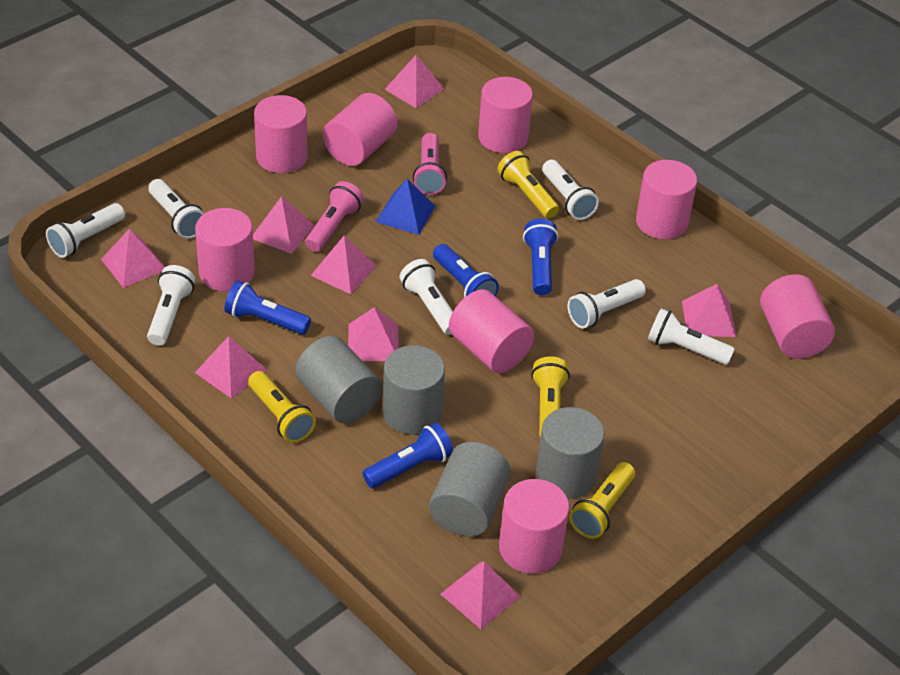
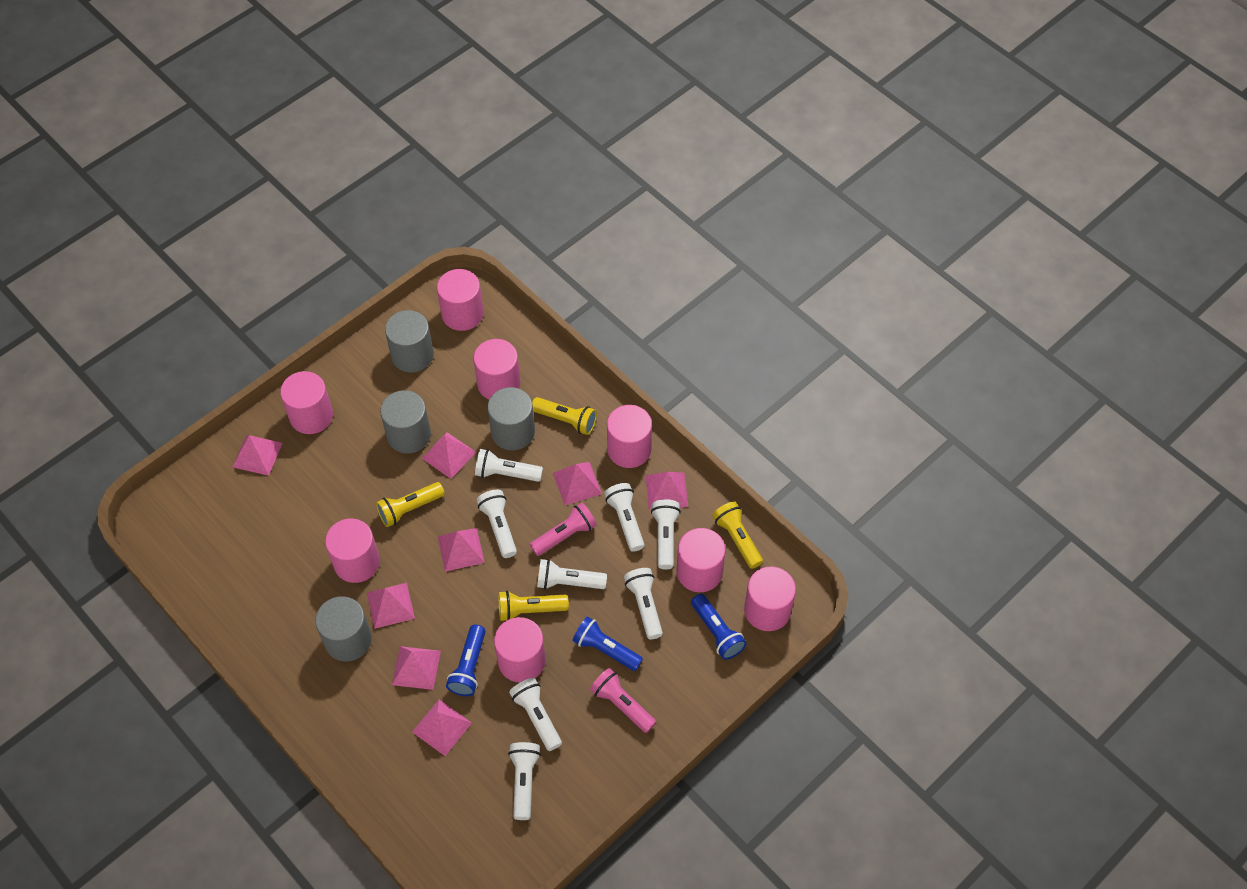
blue flashlight: [224,280,311,335] [363,423,453,488] [433,244,499,297] [523,219,558,296] = 4 -> [446,624,486,696] [572,616,643,671] [691,594,747,660] = 3
blue pyramid: [376,179,435,235] = 1 -> none = 0
white flashlight: [46,203,125,258] [147,265,195,345] [148,179,204,239] [400,259,453,335] [542,160,599,220] [568,279,646,329] [648,308,735,365] = 7 -> [475,449,543,482] [477,490,517,558] [508,742,541,820] [509,678,562,751] [537,559,607,589] [604,483,645,552] [624,568,663,640] [651,499,681,570] = 8

